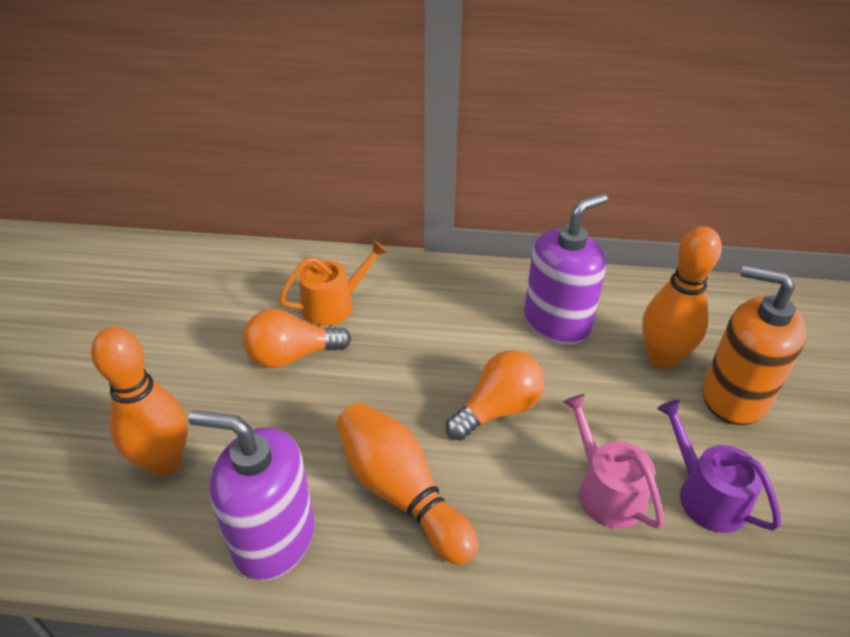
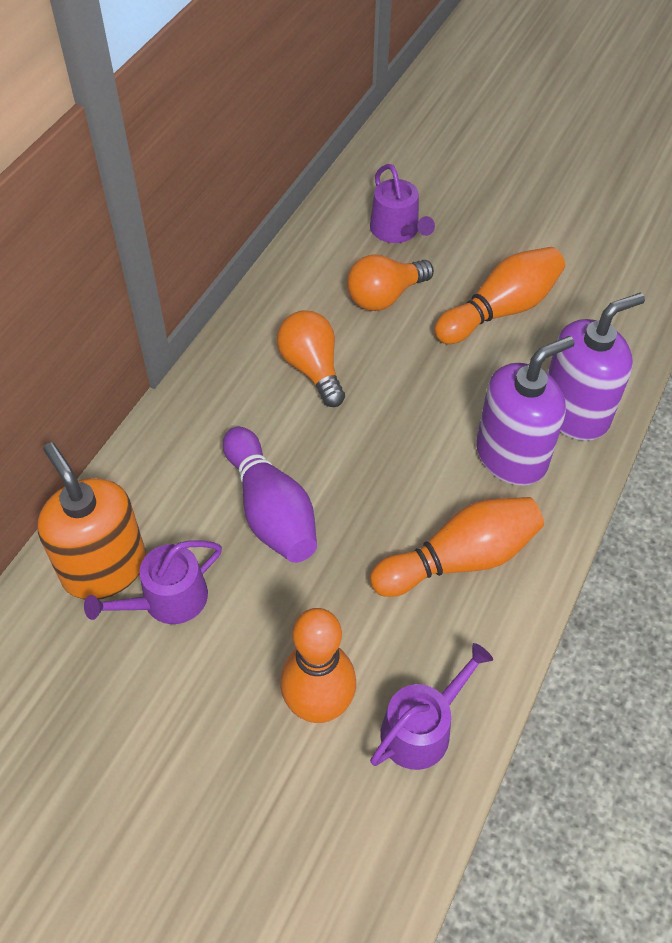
orange watering can: [279,240,388,326] = 1 -> none = 0
pink watering can: [563,394,664,529] = 1 -> none = 0
purple bowling pin: none = 0 -> [223,427,317,563] = 1
purple watering can: [657,400,781,533] = 1 -> [84,540,222,624] [370,164,435,243] [370,643,493,770] = 3

